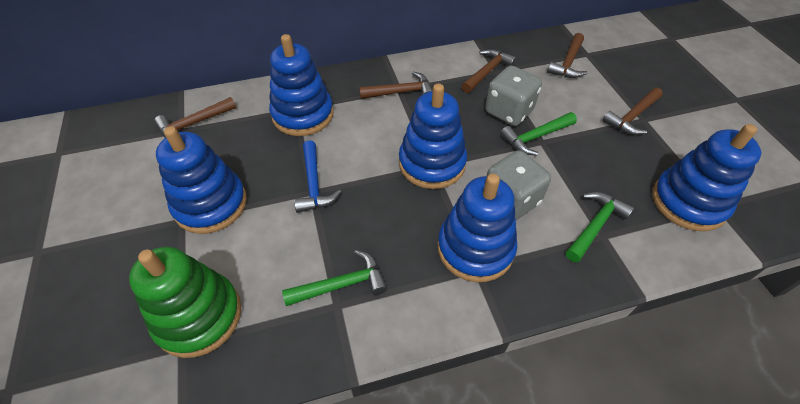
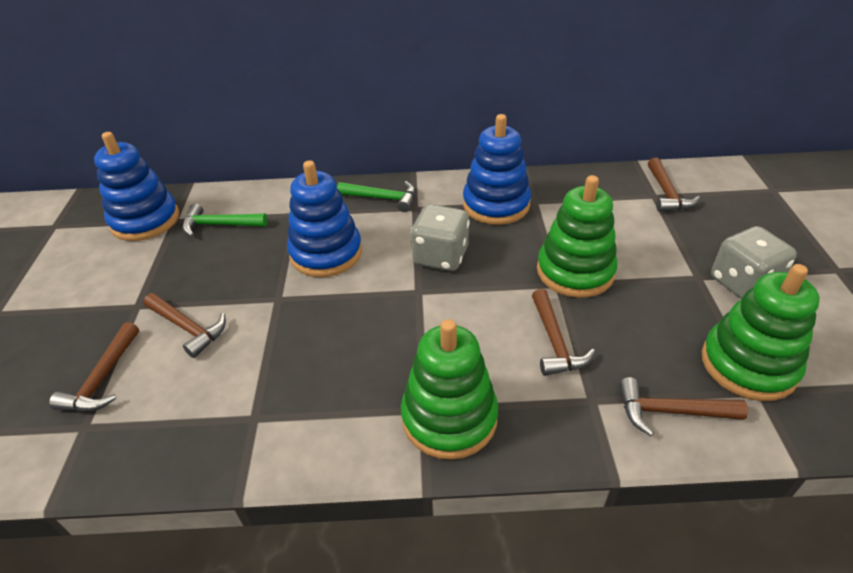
blue hammer: [294,140,341,213] = 1 -> none = 0
blue stacking toy: [156,126,247,234] [269,34,334,136] [399,84,467,189] [437,174,517,282] [652,124,761,231] = 5 -> [94,132,179,241] [287,160,362,277] [463,114,531,225] = 3
green hammer: [282,250,387,306] [500,112,577,155] [566,192,634,262] = 3 -> [182,204,267,236] [337,181,416,212] = 2
green stacking toy: [129,247,241,358] = 1 -> [401,319,498,460] [537,175,618,298] [702,264,820,401] = 3

